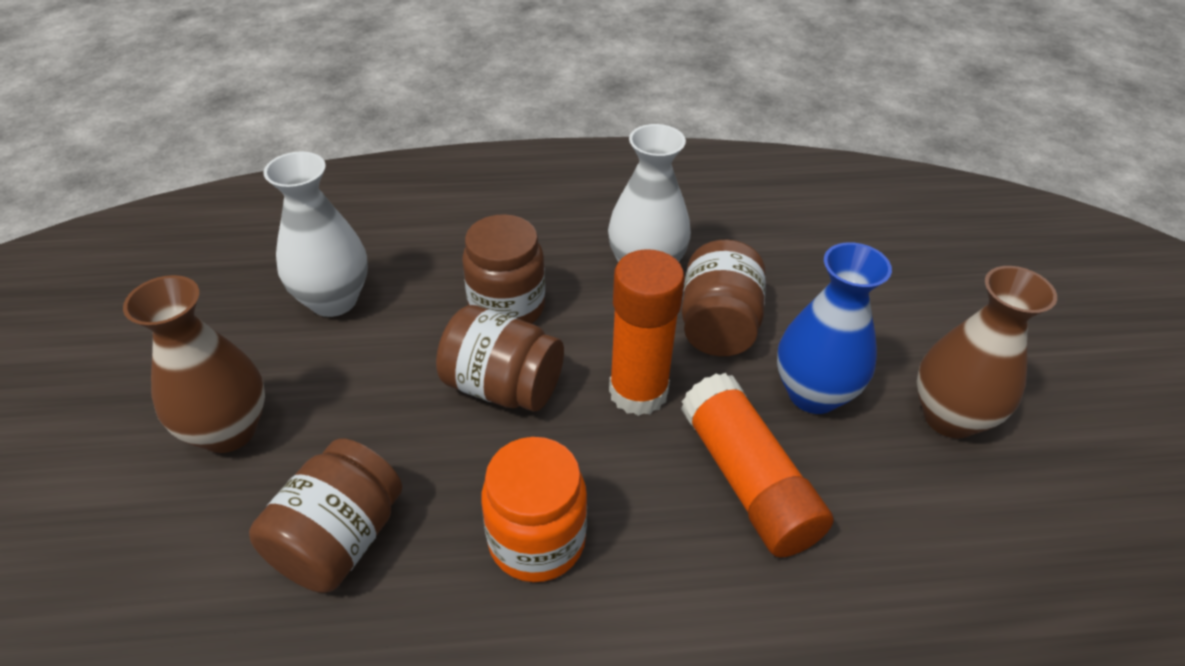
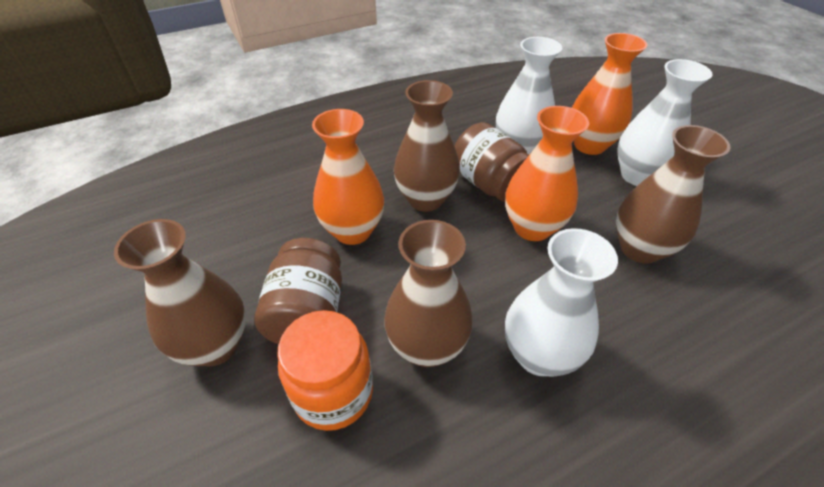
blue vase: [777,242,892,414] = 1 -> none = 0
brown jar: [249,438,402,593] [436,305,564,412] [462,214,545,324] [682,240,766,356] = 4 -> [254,238,342,344] [454,122,529,202] = 2
brown vase: [123,275,265,453] [917,266,1057,438] = 2 -> [114,219,246,367] [384,220,473,367] [394,80,460,212] [616,125,731,264] = 4
orange glue stick: [609,249,685,416] [681,373,833,558] = 2 -> none = 0
orange vase: none = 0 -> [312,109,384,245] [505,106,589,241] [572,33,647,155] = 3
white vase: [263,151,368,317] [608,124,691,262] = 2 -> [496,37,562,155] [505,228,618,377] [617,59,712,186] = 3

